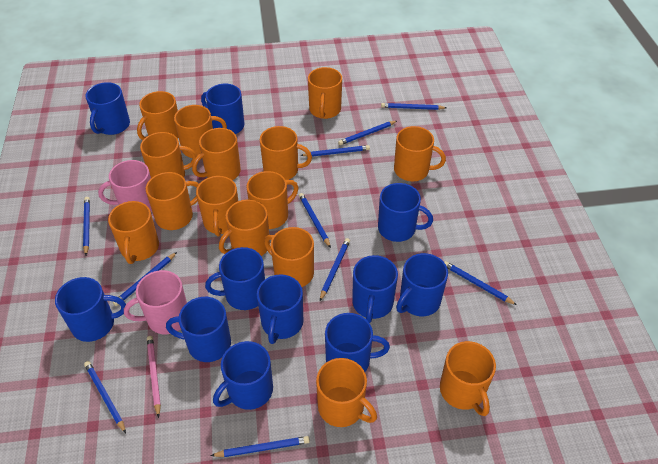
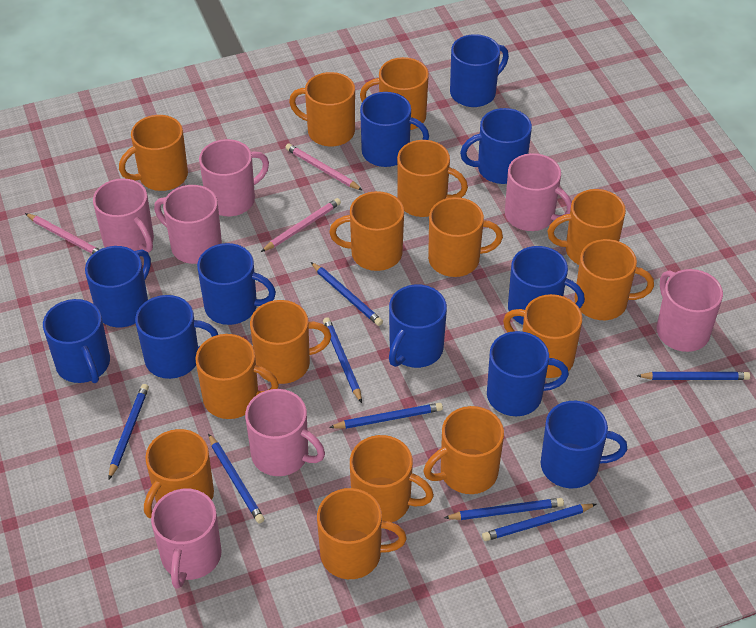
blue pencil: [83,197,90,255] [84,361,126,433] [113,252,177,306] [211,436,310,457] [299,193,331,248] [300,145,370,157] [320,238,350,301] [338,121,397,145] [381,103,447,110] [444,261,517,305] = 10 -> [109,384,149,479] [208,434,264,523] [311,262,383,326] [323,317,362,403] [329,403,443,429] [444,498,564,520] [482,504,596,541] [637,372,750,380] = 8
pink mug: [98,160,152,212] [124,270,187,334] = 2 -> [93,178,154,253] [151,489,222,589] [154,185,222,264] [199,139,269,216] [245,389,325,476] [505,153,572,231] [657,269,723,352] = 7
pink pencil: [147,336,161,418] = 1 -> [25,213,100,254] [261,198,341,252] [285,144,363,191] = 3

